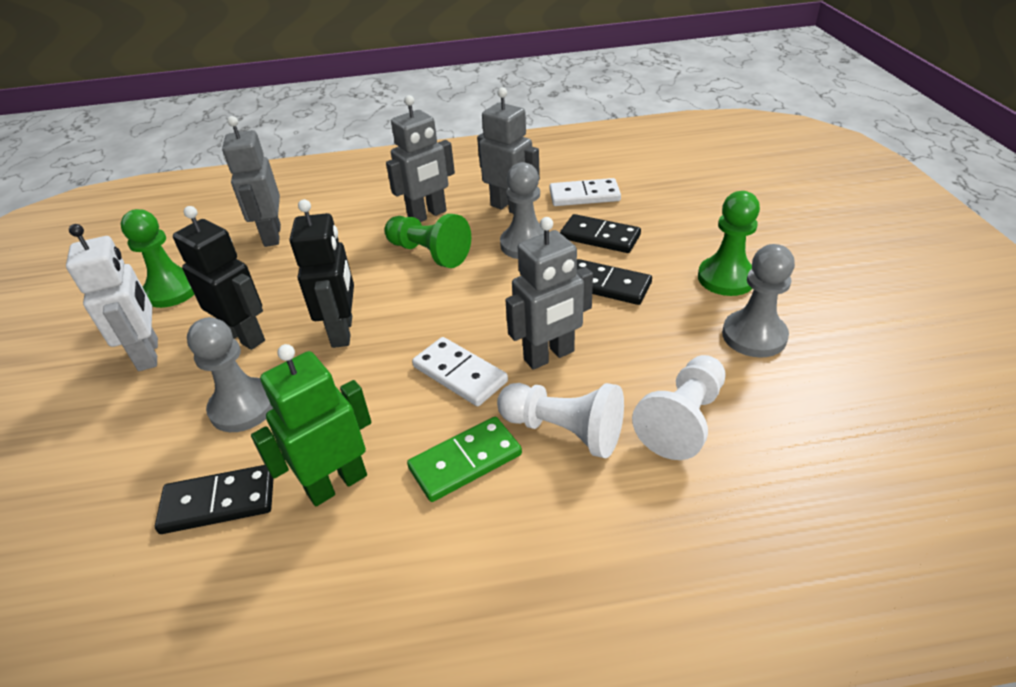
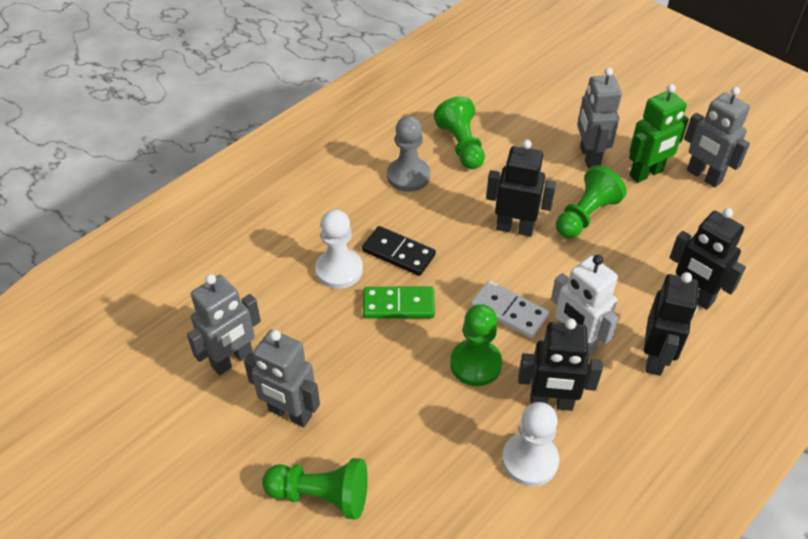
black domino: [155,465,274,534] [560,214,641,253] [577,259,652,305] = 3 -> [362,226,436,276] = 1
black robot: [173,206,265,350] [290,199,354,348] = 2 -> [486,140,556,237] [518,318,603,411] [644,272,699,376] [669,208,746,310] = 4
green pawn: [121,209,195,308] [384,214,471,268] [698,191,760,296] = 3 -> [262,458,368,520] [434,96,485,169] [450,304,502,386] [556,165,627,238] = 4
grey pawn: [187,317,273,432] [500,162,544,259] [722,244,795,358] = 3 -> [387,116,430,192] = 1
white domino: [412,337,508,406] [549,178,621,206] = 2 -> [471,281,549,338] = 1

